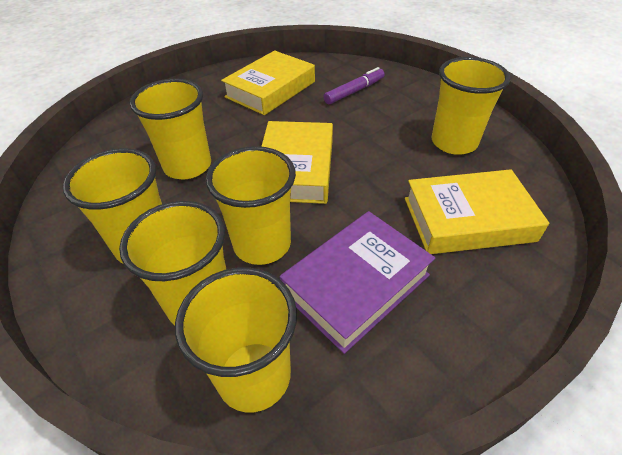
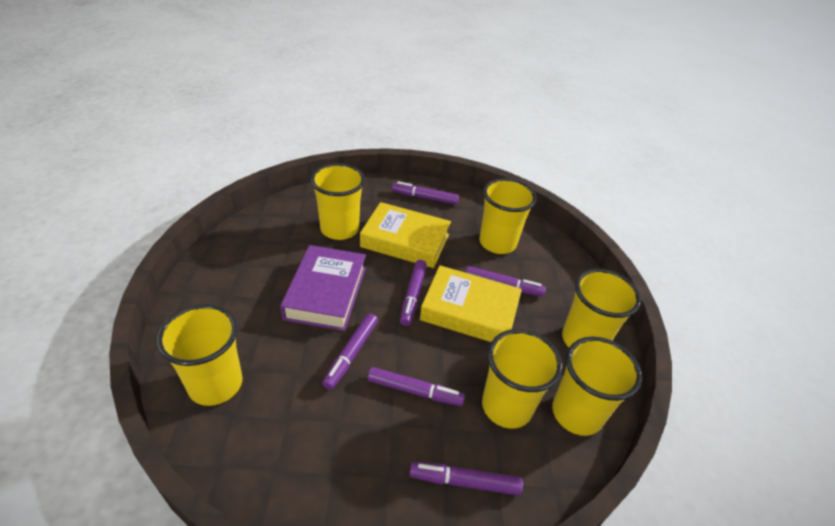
purple marker: [323,67,384,104] = 1 -> [322,313,378,390] [368,367,465,406] [392,181,459,205] [400,260,427,326] [410,462,523,496] [466,266,546,297] = 6
yellow book: [221,51,315,115] [261,121,333,204] [405,169,549,254] = 3 -> [360,202,451,268] [420,266,522,342] = 2

